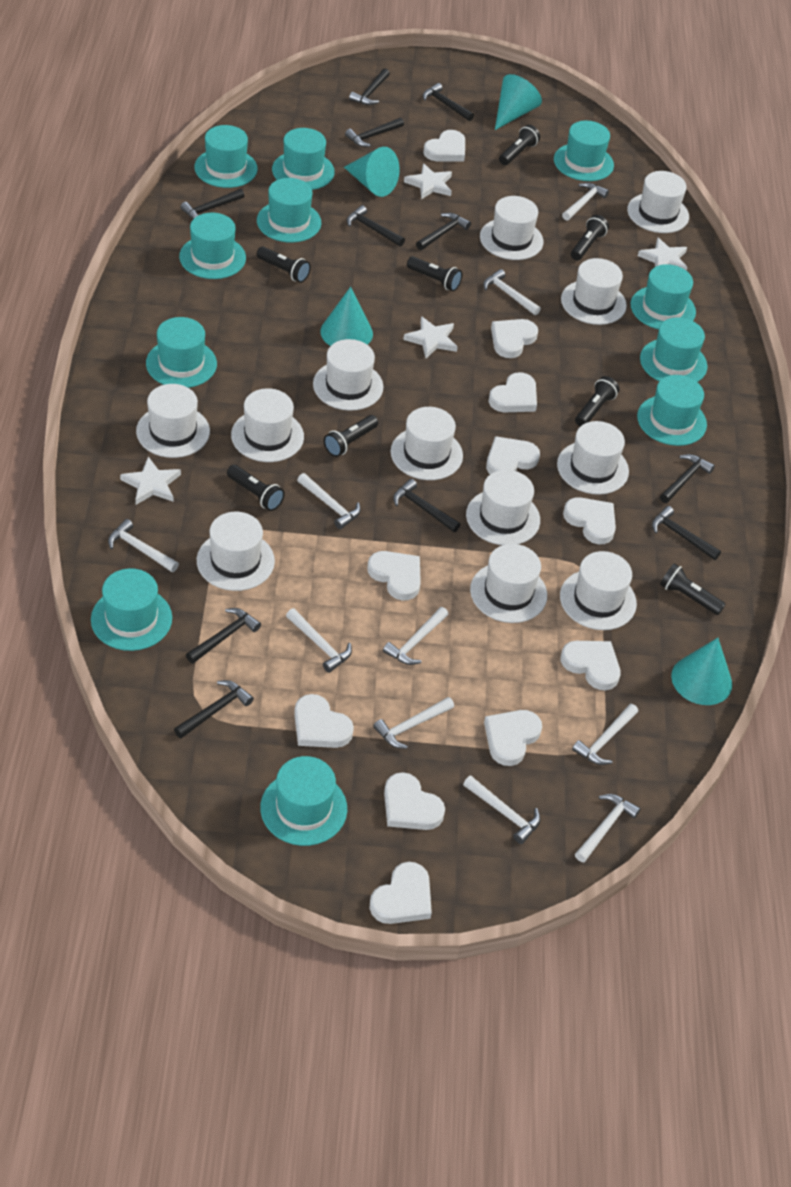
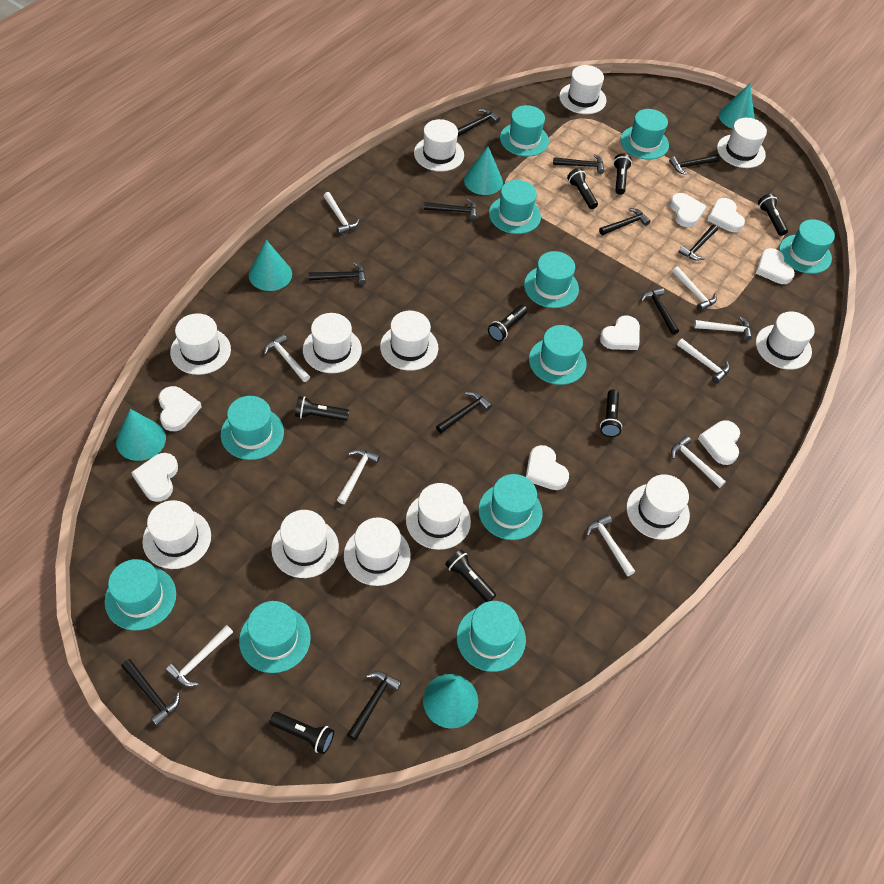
turquoise cone: [320,287,373,346] [344,147,400,197] [495,74,542,130] [671,638,732,705] = 4 -> [116,409,166,461] [249,240,292,291] [423,674,478,729] [464,146,503,195] [719,84,755,129] = 5
white hammer: [108,519,179,572] [286,608,352,673] [297,473,361,529] [373,697,454,749] [383,607,449,665] [463,775,540,844] [483,269,541,315] [562,182,609,221] [572,704,638,765] [575,794,641,862] = 10 -> [165,625,233,687] [264,334,310,382] [323,192,359,235] [337,449,380,504] [586,515,635,576] [671,436,726,488] [672,267,717,311] [677,339,730,383] [694,317,752,341] = 9
white heart: [294,694,354,748] [367,551,421,601] [369,862,432,924] [384,772,445,830] [423,130,465,162] [484,710,542,766] [486,436,540,474] [489,372,537,412] [491,319,538,358] [560,641,621,690] [563,497,616,544] = 11 -> [131,453,178,502] [158,386,202,431] [526,445,569,490] [600,315,640,350] [670,193,706,227] [698,420,740,465] [707,198,745,232] [756,248,795,284] = 8
white star: [120,457,181,505] [403,316,458,358] [404,163,452,199] [638,237,687,271] = 4 -> none = 0

